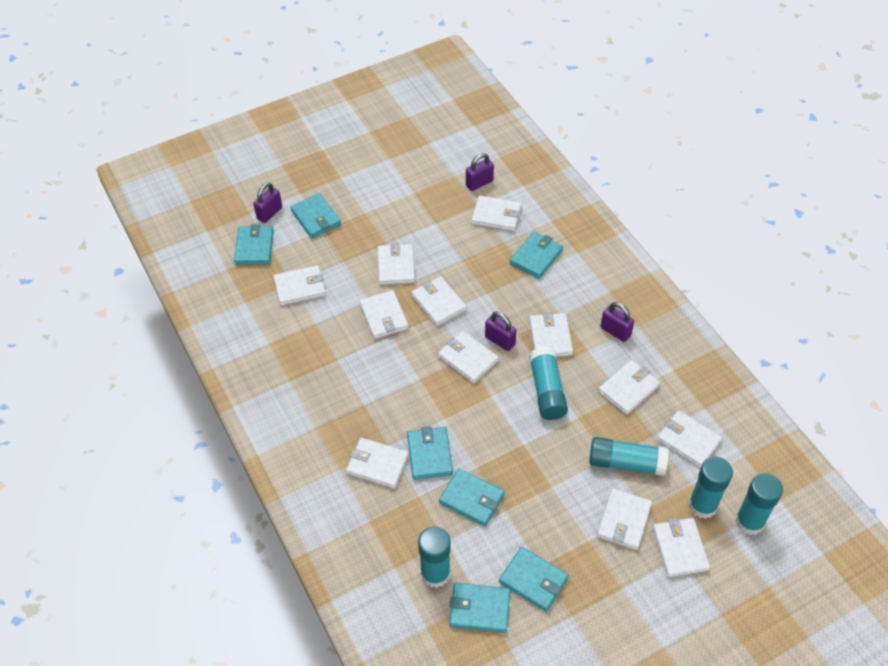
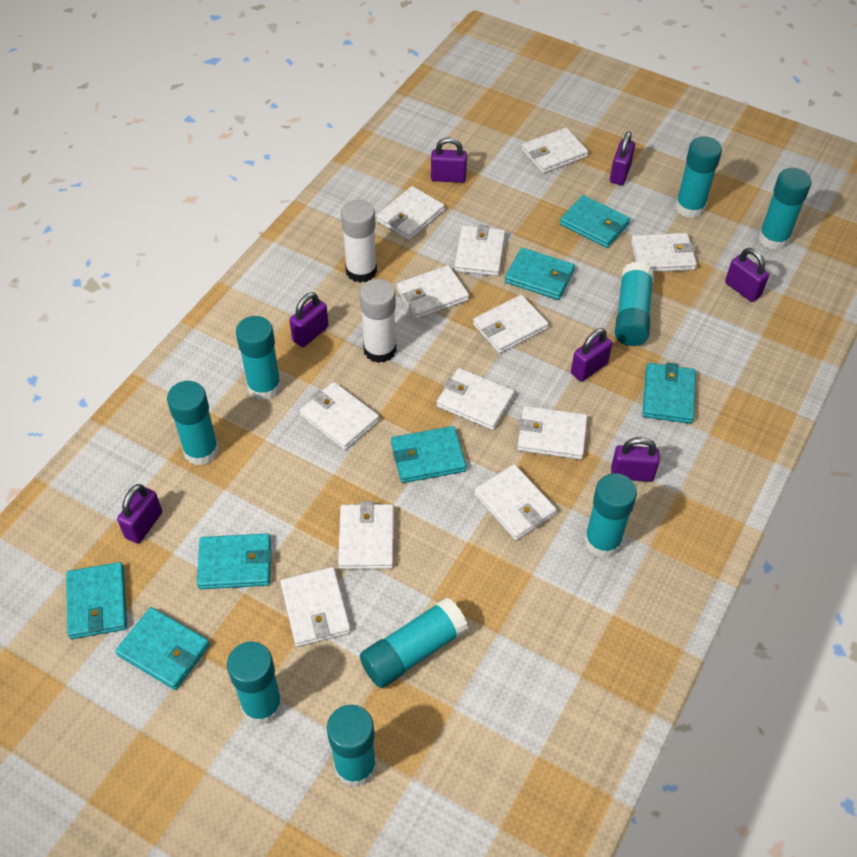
purple padlock: [253,182,282,223] [466,153,494,191] [485,311,517,351] [601,302,634,342] = 4 -> [117,484,162,544] [289,292,329,347] [431,137,467,183] [571,328,612,382] [610,131,635,185] [611,437,660,482] [725,248,769,302] = 7
turquoise glue stick: [418,526,451,588] [529,346,568,420] [589,437,669,476] [689,457,733,519] [735,473,783,535] = 5 -> [167,381,219,466] [227,641,283,725] [236,316,282,400] [327,705,377,787] [360,597,468,688] [584,473,637,558] [615,262,654,346] [675,136,722,218] [758,168,812,250] = 9
white glue stick: none = 0 -> [341,200,377,283] [360,279,396,363] = 2

